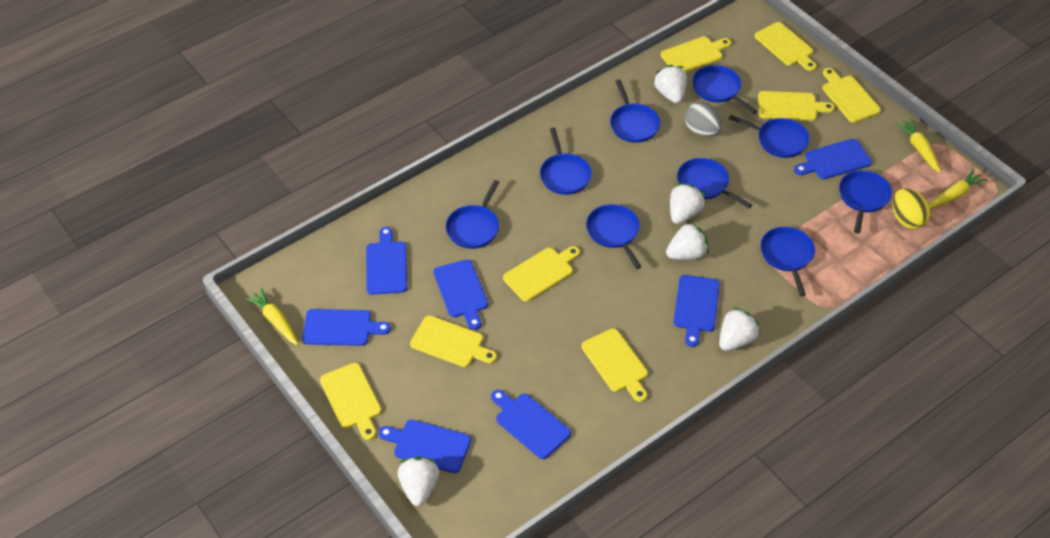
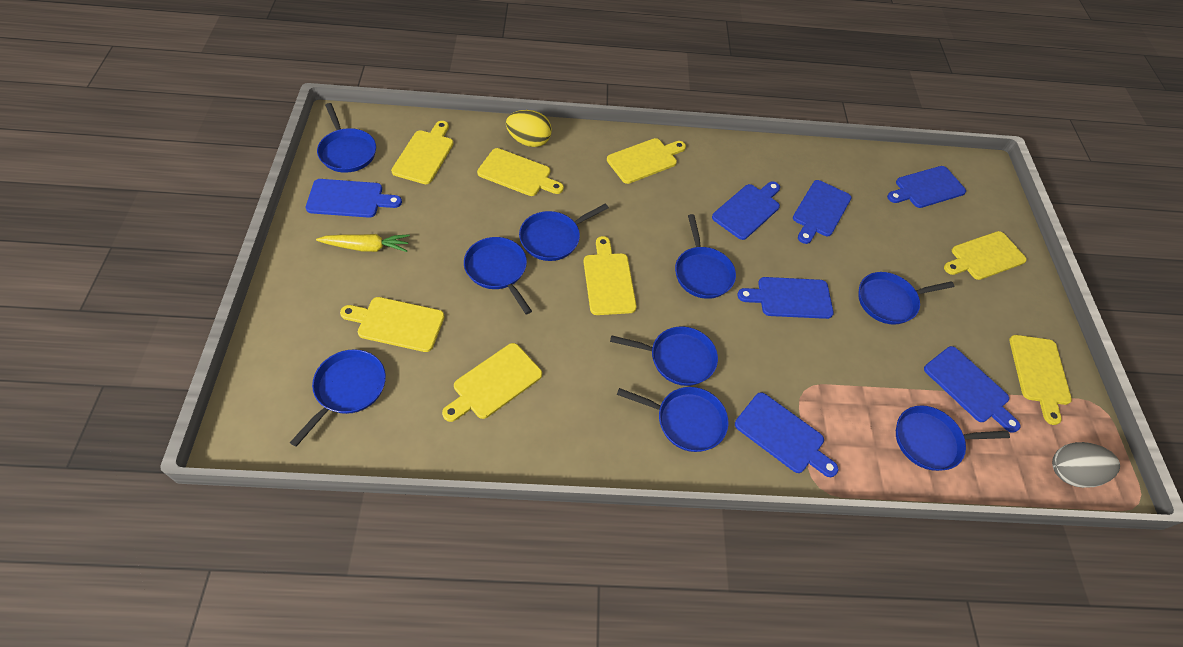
white strawberry: [398,457,439,506] [654,65,687,103] [666,221,709,260] [670,183,705,224] [719,307,760,351] = 5 -> none = 0
yellow carrot: [245,288,299,345] [895,118,941,173] [929,169,987,208] = 3 -> [316,234,410,252] = 1

